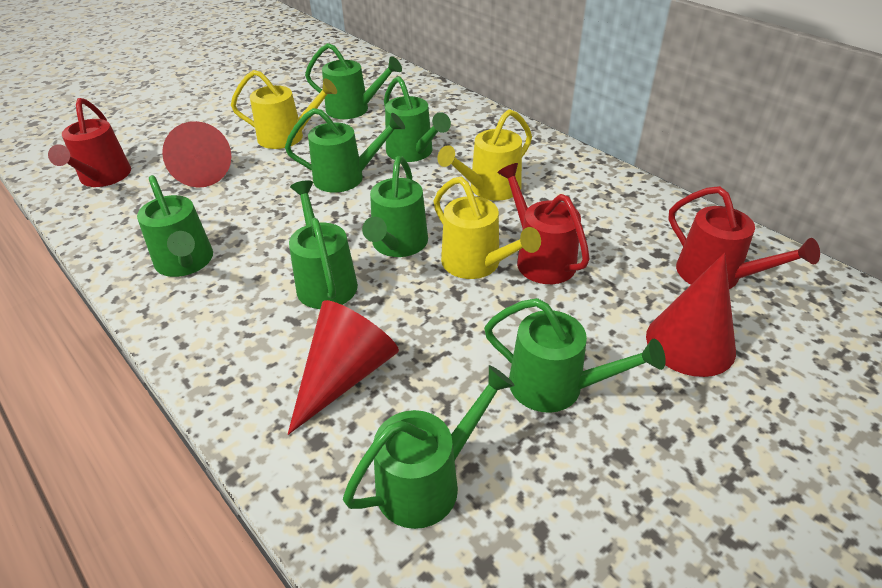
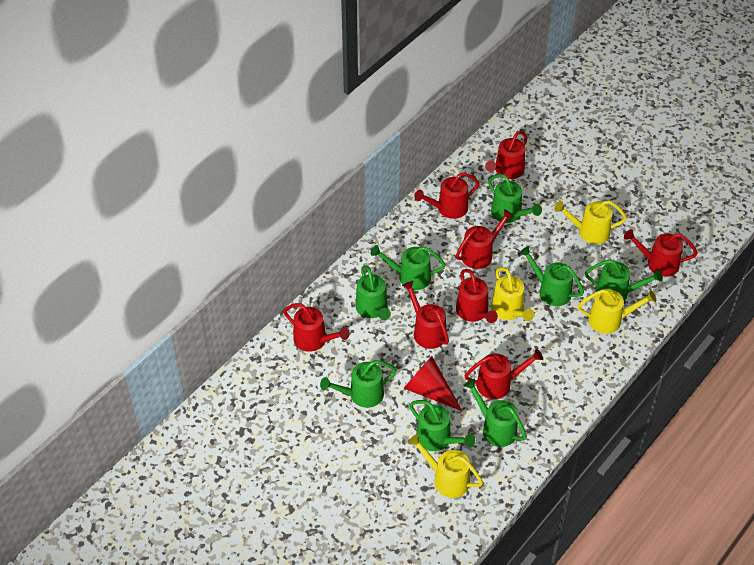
red cone: [162,121,231,188] [288,300,399,435] [646,253,736,377] = 3 -> [404,356,462,411] = 1
red watering can: [48,98,131,187] [497,163,590,284] [668,186,820,289] = 3 -> [283,303,350,352] [402,281,449,349] [415,173,479,219] [456,209,514,269] [456,269,498,323] [464,349,543,399] [485,131,528,179] [624,229,698,277] = 8
yellow watering can: [231,70,337,149] [434,177,541,279] [437,109,532,201] = 3 -> [408,434,483,498] [491,267,534,321] [554,200,627,244] [578,289,656,334] = 4

